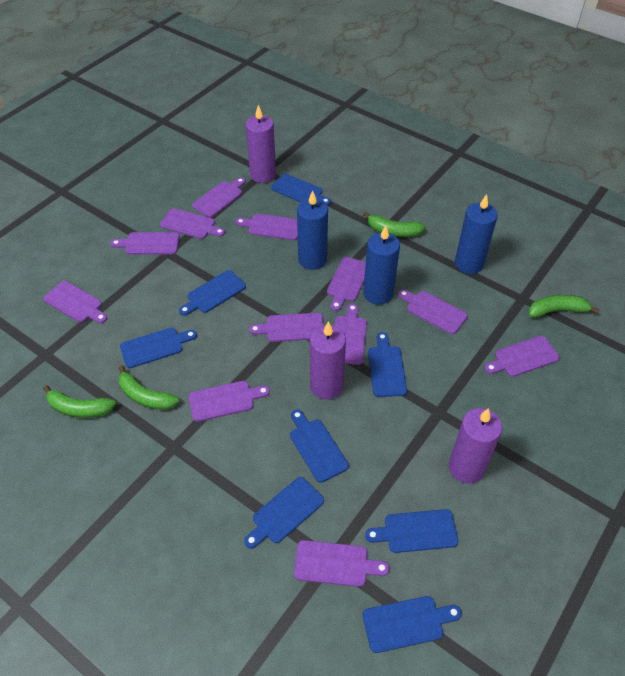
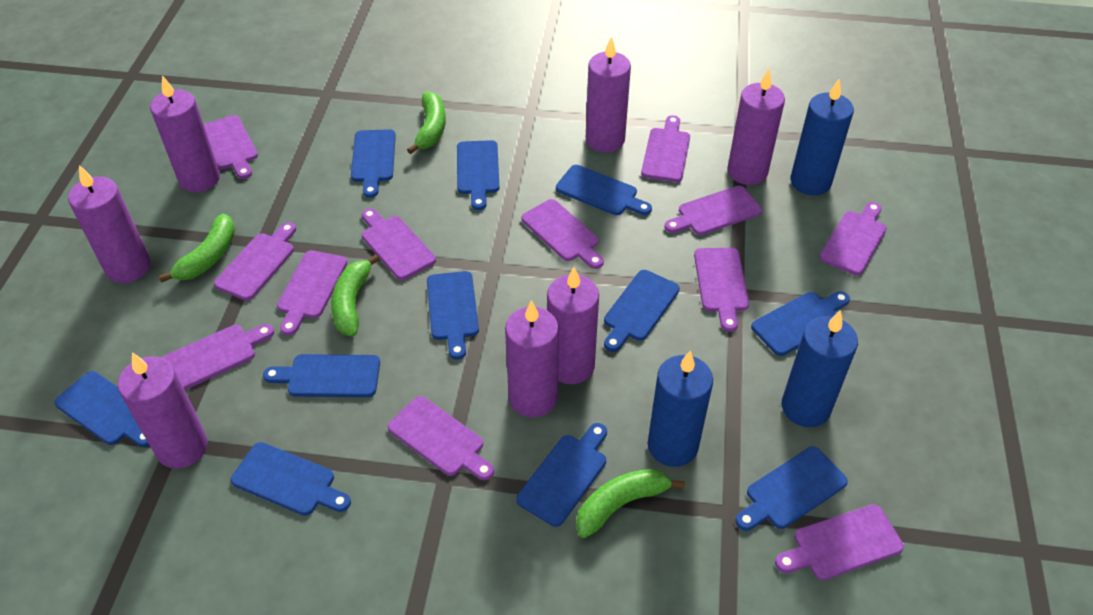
blue cutting board: [120,327,197,368] [179,270,246,316] [244,477,324,549] [271,174,331,206] [290,410,349,483] [362,596,462,653] [365,509,459,553] [368,332,407,397] = 8 -> [54,371,149,447] [231,442,351,516] [263,354,380,397] [351,129,396,198] [427,271,479,359] [457,140,500,210] [516,423,607,527] [556,165,652,215] [604,270,680,352] [735,446,848,531] [751,291,850,356] = 11
purple candle: [246,105,276,183] [310,321,346,400] [449,408,502,484] = 3 -> [68,165,150,283] [118,353,208,469] [150,76,220,192] [505,300,559,417] [547,267,599,384] [586,37,631,152] [727,69,785,185] = 7

